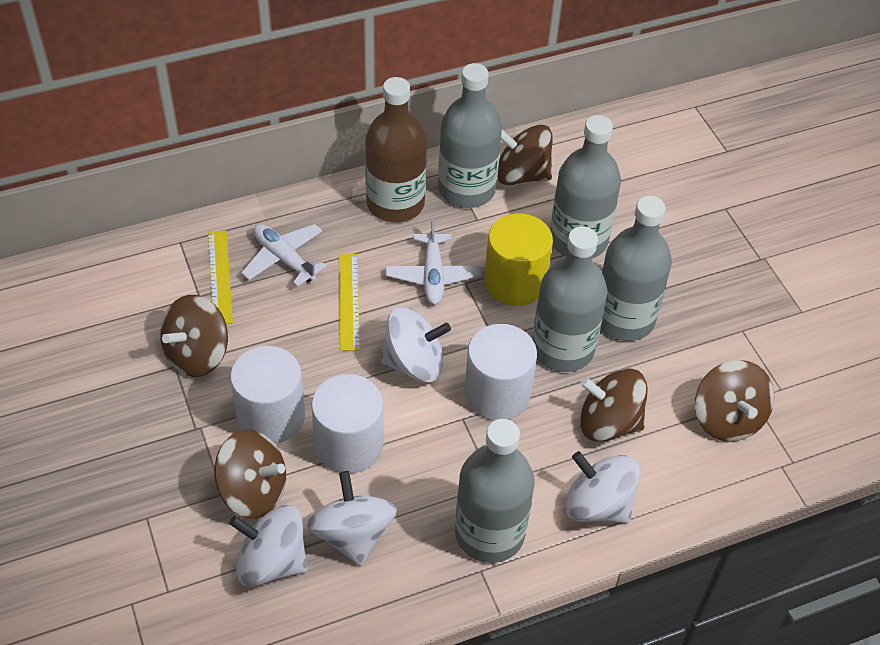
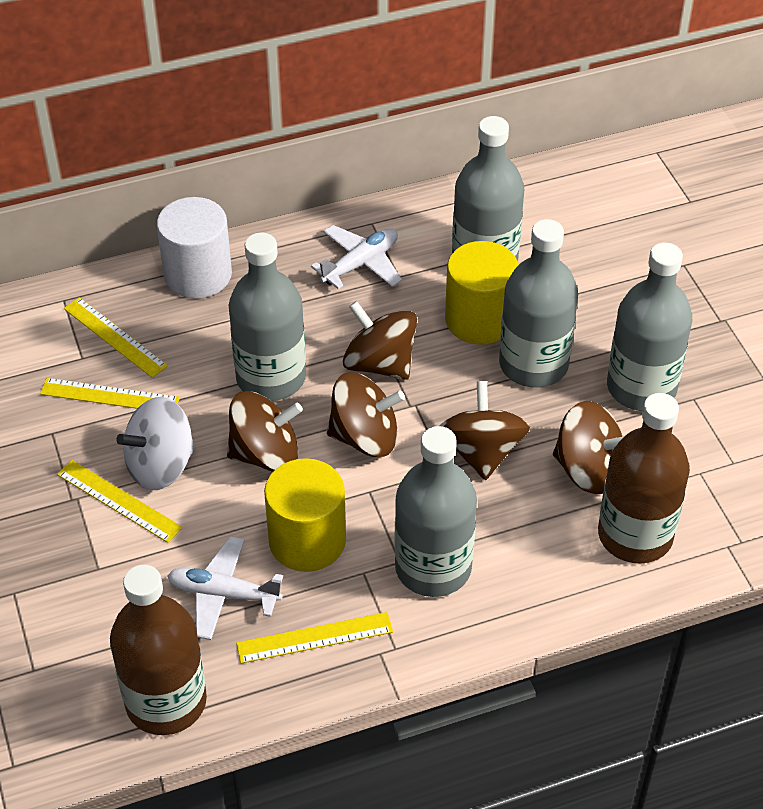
brown bottle: [365,77,427,222] = 1 -> [110,565,207,735] [598,393,690,564] = 2
white cylinder: [230,346,305,444] [311,374,384,473] [464,324,537,420] = 3 -> [157,197,232,299] = 1
white spinning top: [229,505,307,587] [307,471,397,566] [380,307,451,382] [565,451,641,524] = 4 -> [116,397,195,490] = 1
yellow cylinder: [484,214,553,306] = 1 -> [264,458,346,572] [445,241,519,345] = 2
yellow ruler: [208,230,233,324] [339,254,360,351] = 2 -> [40,378,180,409] [57,460,183,543] [64,297,168,378] [236,612,393,664] = 4

